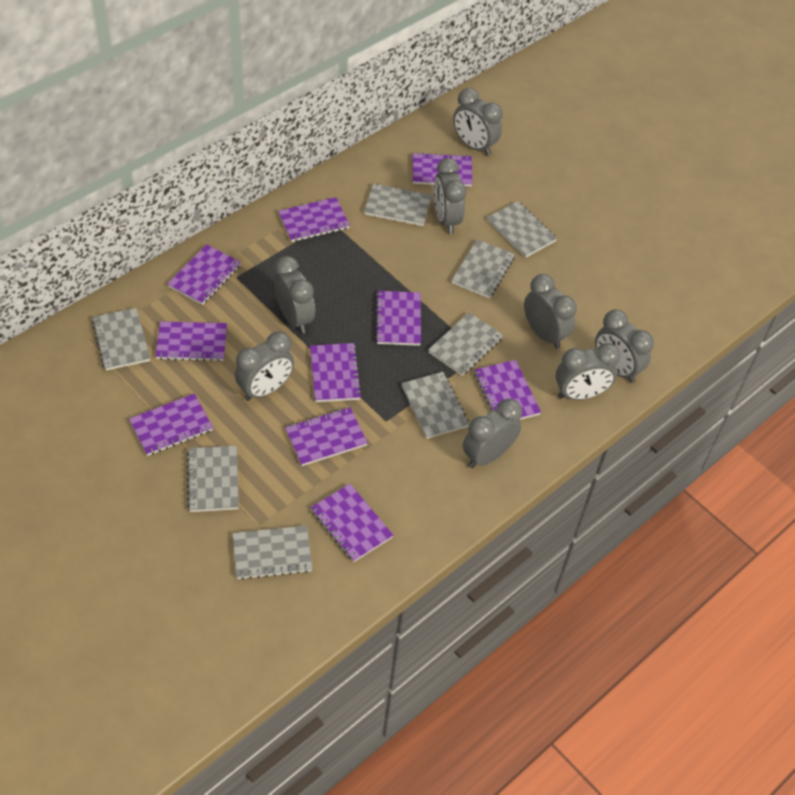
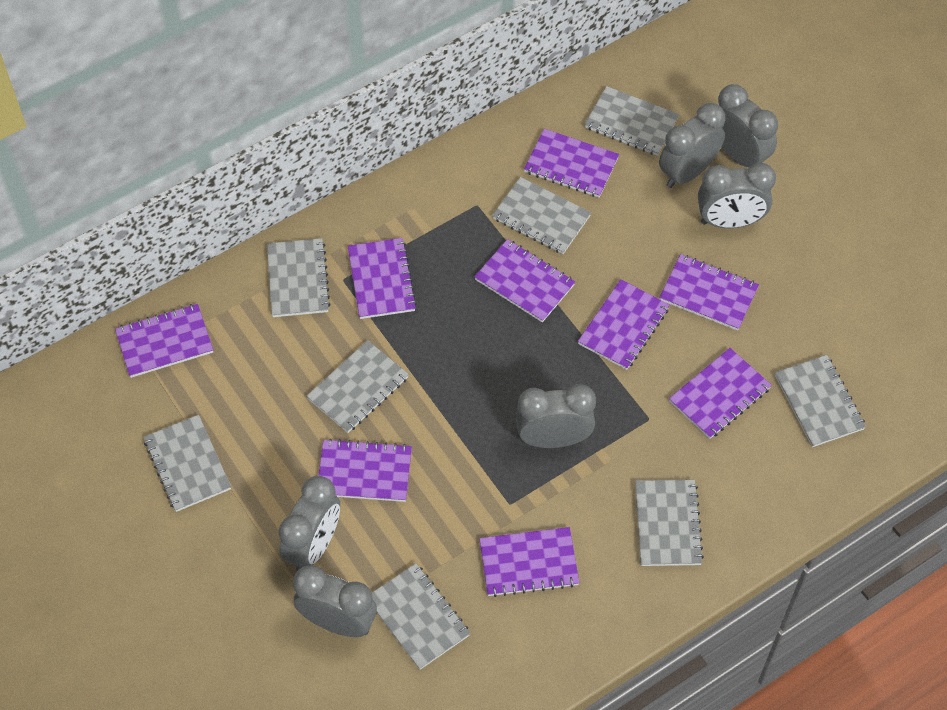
grey clock: [235,331,294,401] [274,256,315,334] [433,158,466,234] [453,88,503,156] [463,399,522,468] [524,274,577,349] [556,343,621,400] [595,310,654,383] = 8 -> [279,476,340,571] [293,565,377,637] [516,384,596,448] [659,103,726,188] [698,163,776,228] [718,84,778,167] = 6
purple notebook: [129,393,213,456] [155,321,227,362] [168,244,241,305] [278,197,350,242] [285,407,368,466] [310,343,362,402] [311,484,394,562] [375,291,421,346] [413,152,473,187] [475,360,541,420] = 10 -> [115,304,213,378] [318,439,412,502] [347,238,417,319] [474,239,575,322] [479,527,580,597] [524,129,619,198] [578,279,670,370] [659,254,759,331] [669,348,772,439] = 9

